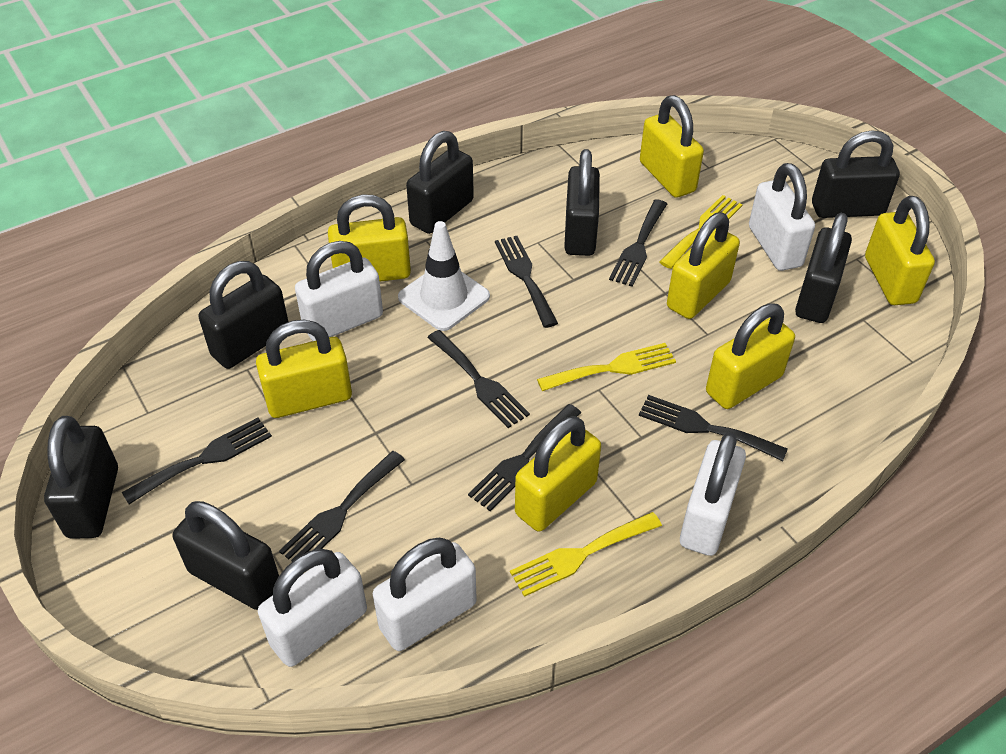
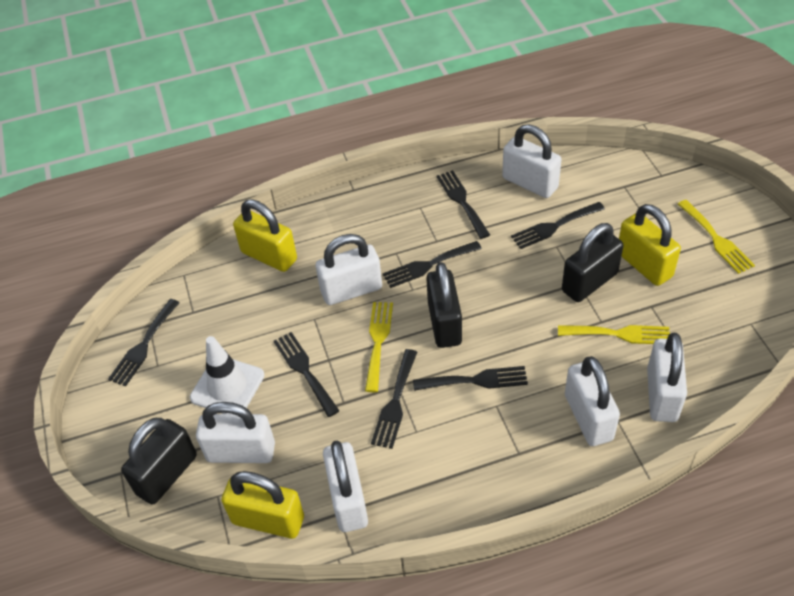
black padlock: [44,416,118,539] [173,501,279,610] [199,261,288,369] [406,131,474,234] [564,149,600,256] [795,213,852,323] [812,130,900,218] = 7 -> [121,418,197,505] [426,262,462,348] [562,223,623,302] = 3
white padlock: [258,549,367,667] [295,241,383,341] [373,538,477,651] [680,432,746,556] [749,163,815,271] = 5 -> [196,402,275,463] [316,234,382,305] [323,441,368,532] [502,124,561,198] [565,356,620,446] [647,333,687,422] = 6
yellow padlock: [256,320,352,418] [328,194,411,281] [515,416,601,531] [640,95,704,198] [667,212,740,319] [706,303,795,409] [865,196,935,305] = 7 -> [222,471,304,539] [233,199,297,272] [619,204,681,286] = 3

